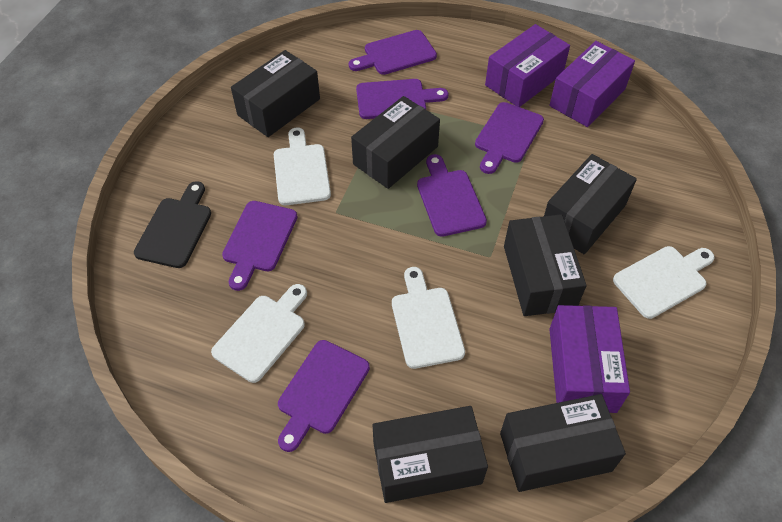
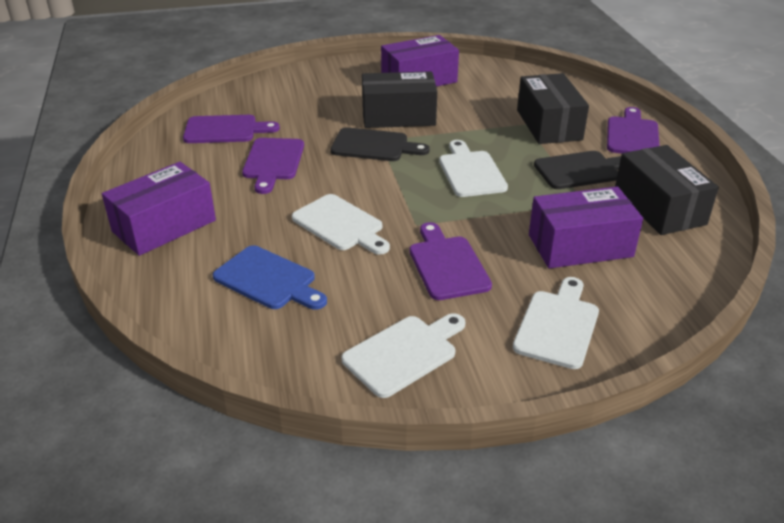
black box: [231,50,320,137] [351,96,440,189] [373,406,488,503] [500,394,626,492] [504,214,587,316] [544,154,637,255] = 6 -> [362,71,437,128] [517,73,589,144] [615,145,719,235] = 3
black cutting board: [134,181,211,268] = 1 -> [330,127,430,161] [534,151,621,189] = 2
blue cutting board: none = 0 -> [213,245,327,310] = 1
purple cutting board: [222,201,297,291] [278,340,370,452] [349,30,437,75] [356,79,449,119] [417,154,487,237] [475,102,544,174] = 6 -> [183,115,280,143] [242,138,304,194] [409,222,492,300] [607,107,659,154] = 4

